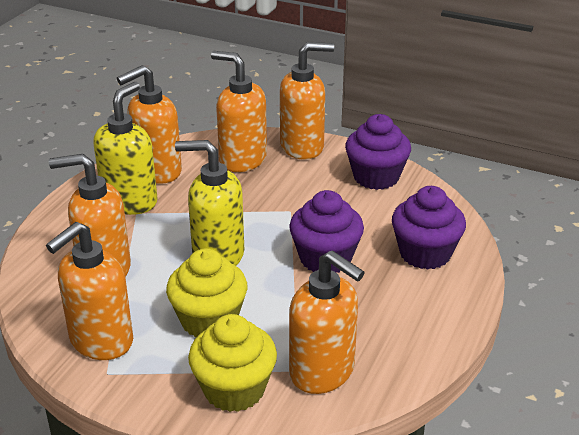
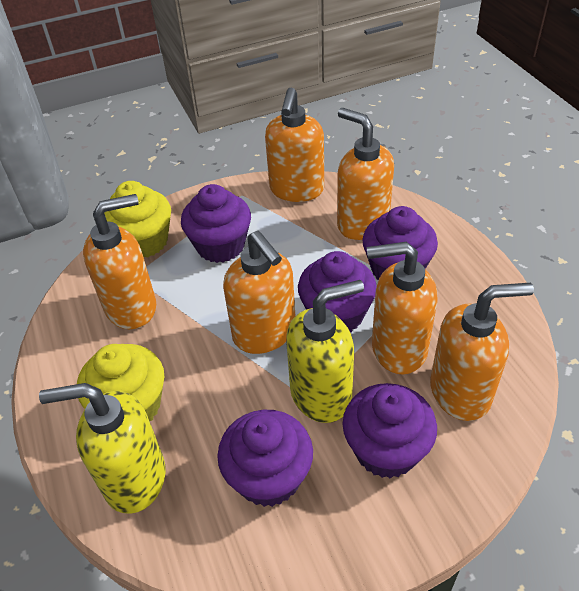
purple cupcake: [289,190,364,273] [345,114,411,190] [392,186,466,270] = 3 -> [181,184,251,263] [217,410,313,507] [298,251,377,332] [343,383,437,479] [362,206,438,280] = 5

